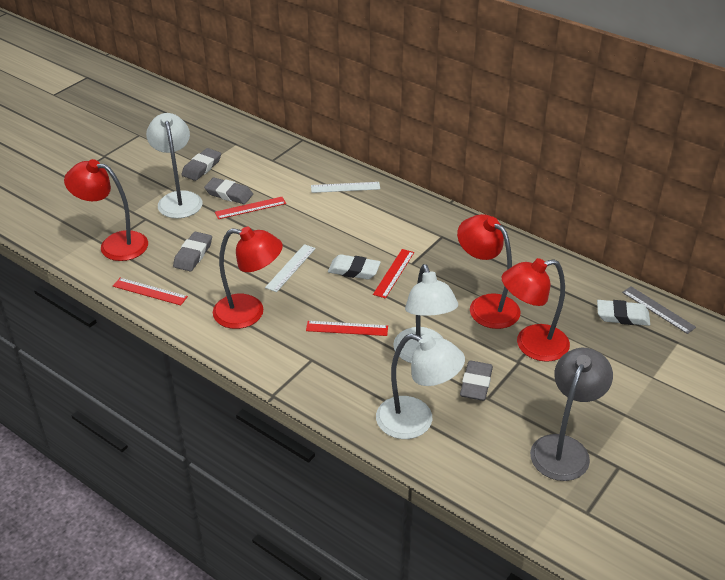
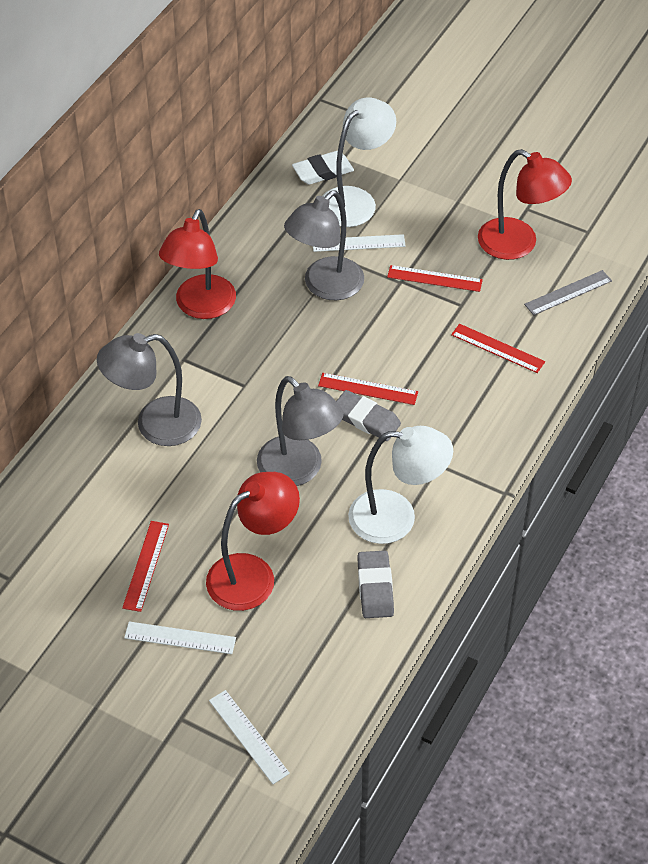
grey eraser: [173,232,212,271] [181,148,221,181] [204,178,253,204] [460,360,493,401] = 4 -> [336,390,401,441] [357,551,394,618] = 2
grey lamp: [530,348,613,481] = 1 -> [97,333,202,446] [257,376,344,486] [284,191,364,300] = 3
red lamp: [64,159,148,261] [213,227,283,329] [457,214,521,329] [501,258,570,362] = 4 -> [159,209,236,319] [206,472,300,611] [478,149,572,260] = 3
white eraser: [328,254,381,280] [597,300,650,326] = 2 -> [292,151,354,185] = 1
white lamp: [146,113,202,218] [376,334,465,439] [393,264,458,363] = 3 -> [323,97,396,227] [348,426,453,544] = 2
white ruler: [265,244,316,292] [311,182,380,193] = 2 -> [124,622,236,654] [209,690,290,784] [313,234,406,252] = 3

